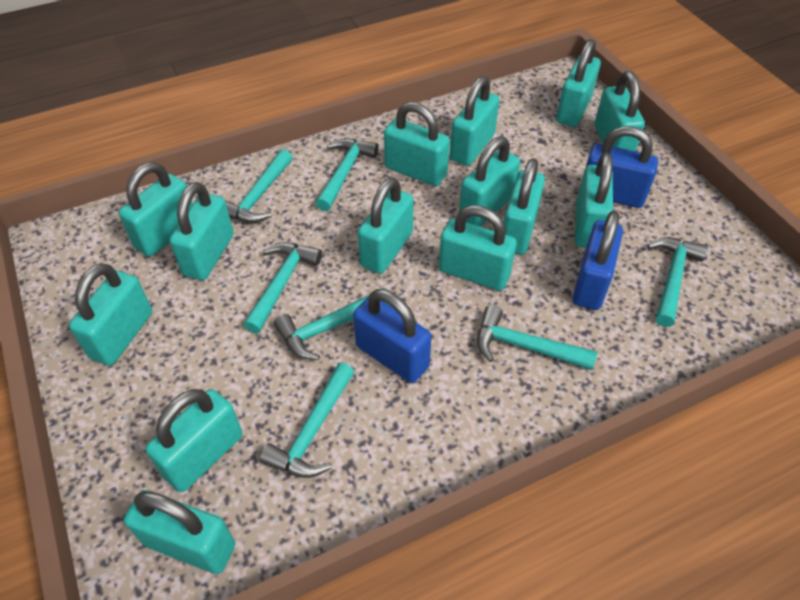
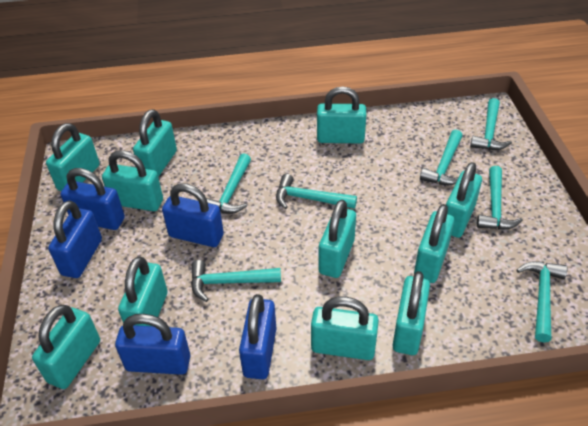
blue padlock: [353,289,432,383] [572,211,623,310] [586,126,658,208] = 3 -> [48,201,102,278] [60,168,125,230] [115,314,190,375] [162,183,224,247] [239,294,277,379] = 5
turquoise padlock: [69,263,152,366] [119,162,193,256] [124,490,235,574] [145,389,242,492] [170,182,234,280] [358,177,414,274] [384,102,450,186] [439,205,517,291] [450,76,500,166] [459,136,520,226] [504,158,545,255] [556,39,601,127] [575,152,613,247] [594,71,645,151] = 14 -> [32,305,100,389] [46,123,100,191] [102,150,163,211] [118,256,168,326] [133,109,177,177] [311,297,379,360] [317,86,366,143] [318,200,356,278] [392,271,430,355] [414,204,454,283] [446,162,482,238] = 11

